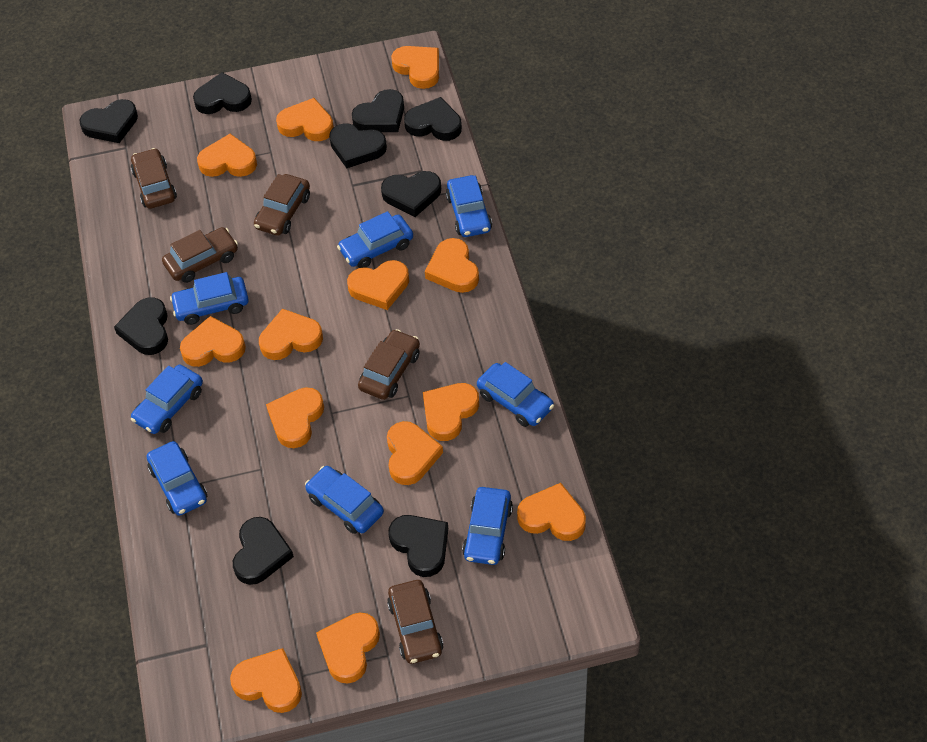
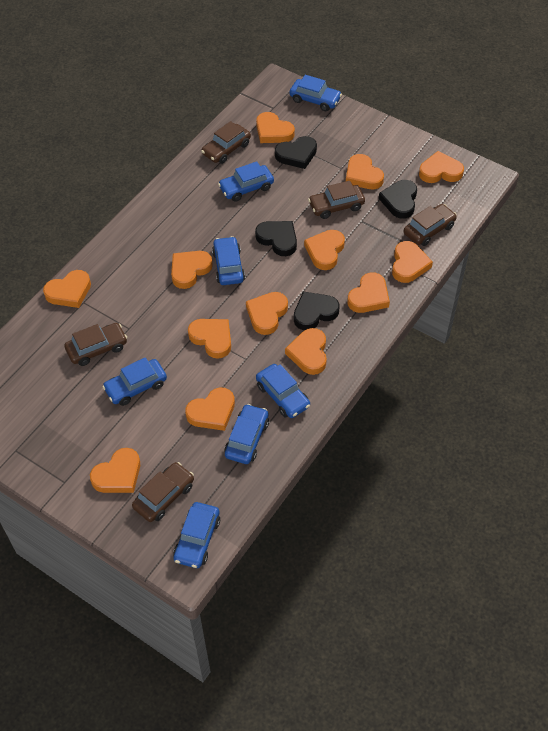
black heart: [79,99,138,143] [114,297,168,355] [193,72,252,114] [233,517,294,585] [329,123,387,168] [352,89,404,132] [381,171,441,217] [389,515,448,577] [404,97,462,141] = 9 -> [255,221,297,256] [275,136,317,169] [294,291,340,330] [379,180,417,219] = 4
blue car: [131,365,203,434] [147,441,207,516] [170,272,249,325] [305,466,384,534] [337,211,413,268] [446,175,492,237] [462,487,513,565] [477,362,554,427] = 8 -> [102,357,167,406] [173,502,220,568] [212,236,245,285] [218,161,274,202] [224,404,269,464] [256,364,310,418] [290,75,342,111] = 7

